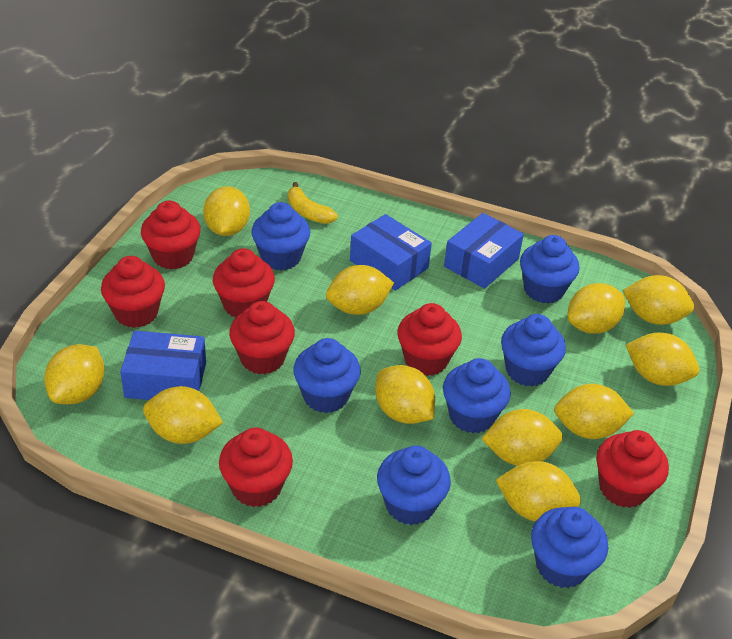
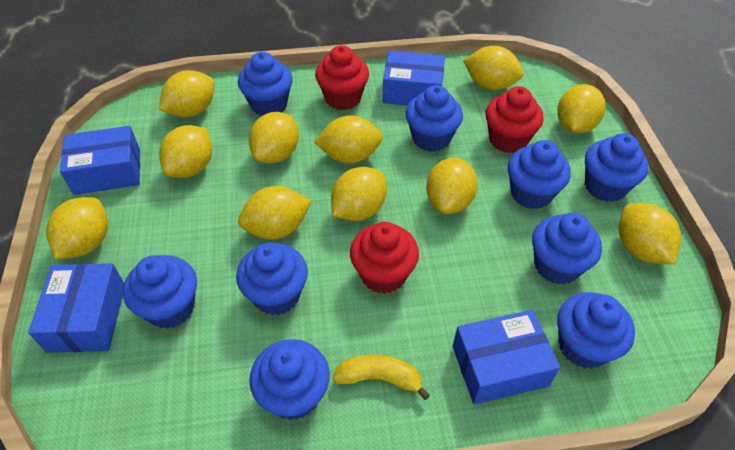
blue box: [120,331,206,400] [350,214,432,291] [444,213,524,289] = 3 -> [28,263,124,353] [60,126,140,195] [382,50,445,106] [453,310,560,404] = 4
blue cupcake: [251,202,310,271] [293,338,361,413] [377,445,451,525] [443,358,511,433] [501,314,566,387] [520,235,580,304] [531,507,608,588] = 7 -> [123,255,197,329] [236,243,308,315] [238,52,293,116] [249,339,330,420] [406,85,463,152] [508,140,571,209] [532,213,602,284] [557,292,635,369] [585,133,649,202] = 9
red cupcake: [101,256,165,328] [141,201,201,269] [213,248,275,318] [219,428,293,507] [229,301,295,374] [398,303,462,376] [596,430,669,508] = 7 -> [315,45,369,110] [350,222,419,294] [486,86,544,153] = 3

